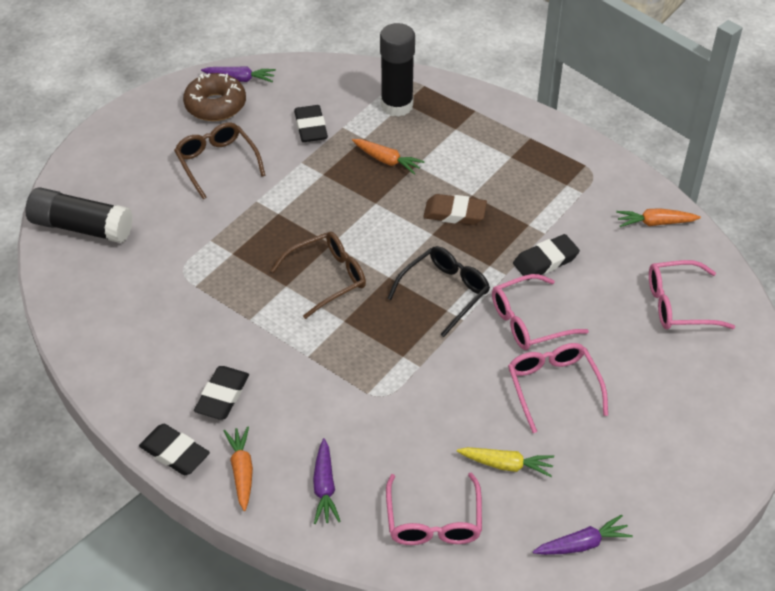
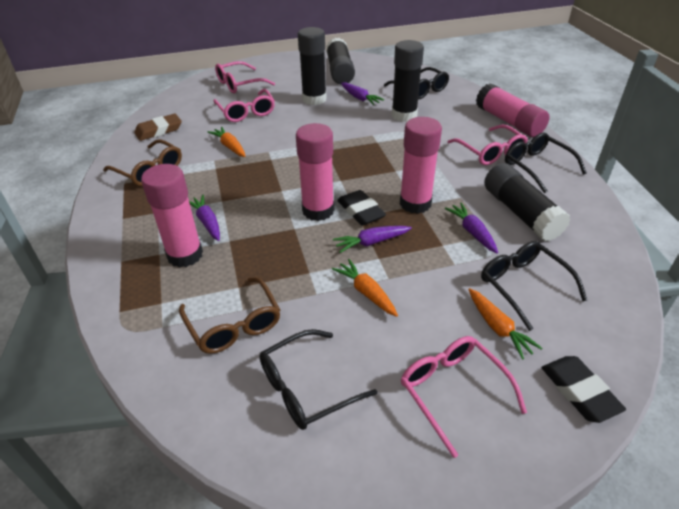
black eraser: [139,424,210,475] [194,366,249,420] [294,105,328,142] [513,234,580,280] = 4 -> [337,190,386,226] [542,356,626,423] = 2
black glasses: [387,246,490,337] = 1 -> [260,329,378,430] [384,67,449,100] [481,241,587,331] [505,132,587,193] = 4
black glue stick: [25,187,133,243] [380,23,415,117] = 2 -> [298,27,327,105] [326,38,355,84] [392,40,424,122] [484,163,571,241] = 4
brown donut: [183,73,246,121] = 1 -> none = 0
pink glue stick: none = 0 -> [141,164,203,268] [296,123,334,221] [400,117,442,214] [476,83,550,137] = 4
purple carrot: [201,67,276,82] [313,438,341,524] [533,515,633,555] = 3 -> [189,195,220,241] [333,226,412,253] [341,82,384,105] [445,203,498,254] = 4
yellow carrot: [457,447,554,477] = 1 -> none = 0

